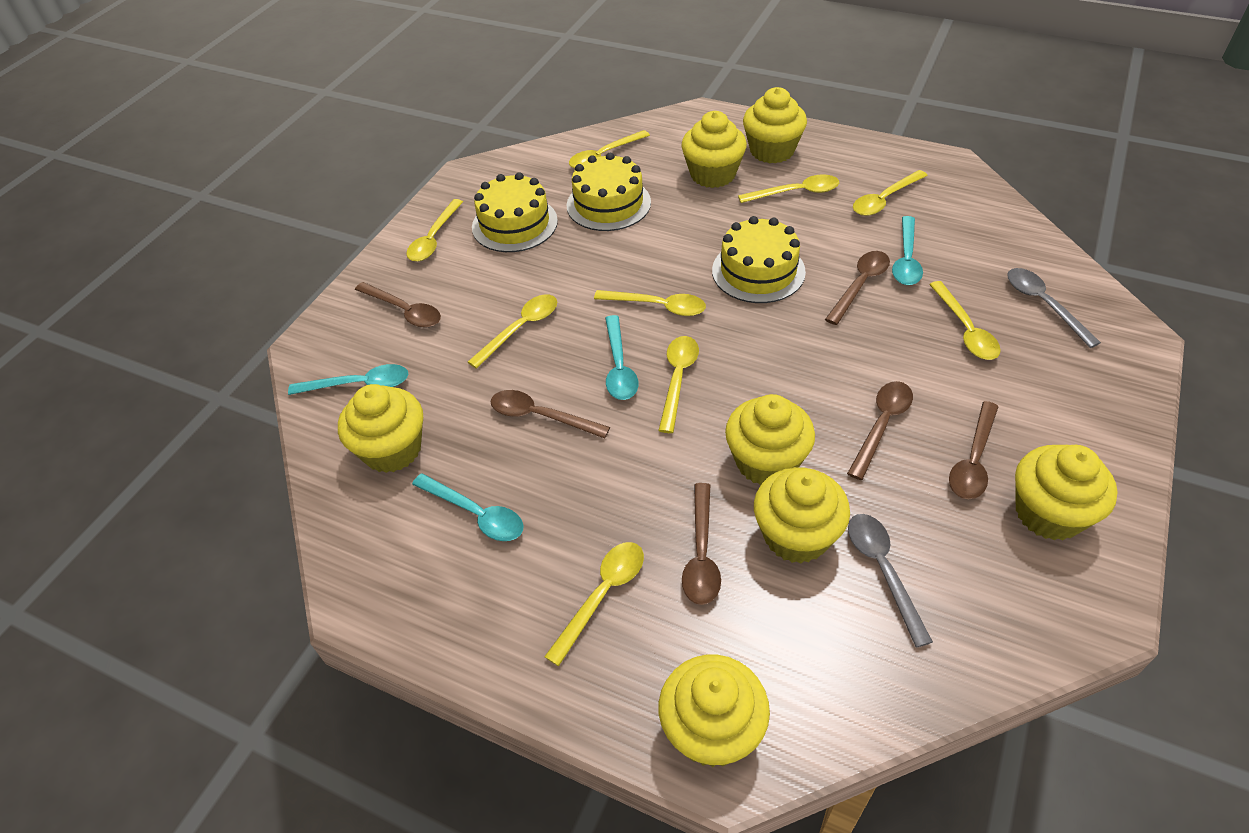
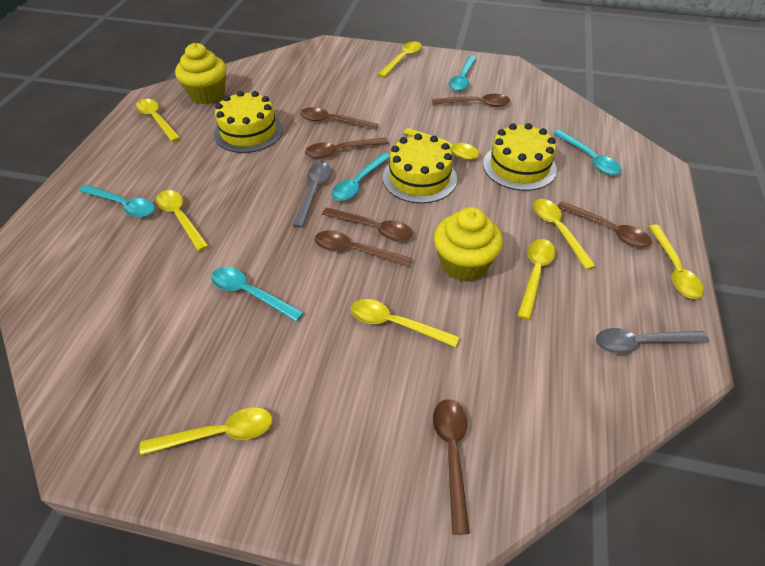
brown spoon: [355,282,441,328] [490,390,610,439] [682,483,721,605] [825,251,890,325] [847,381,913,480] [949,401,999,499] = 6 -> [300,107,378,130] [305,138,389,158] [314,230,412,267] [322,207,412,241] [432,94,510,107] [433,399,470,534] [557,201,652,247] = 7
turquoise spoon: [288,364,408,395] [412,473,523,541] [605,315,639,400] [892,216,923,285] = 4 -> [80,185,155,217] [211,267,304,321] [331,153,390,201] [449,56,476,91] [553,130,621,175] = 5
yellow cupcake: [338,384,423,473] [659,655,770,767] [681,111,747,188] [725,394,815,486] [743,87,807,164] [754,467,850,564] [1015,445,1118,540] = 7 -> [175,43,227,104] [434,207,503,282] = 2

